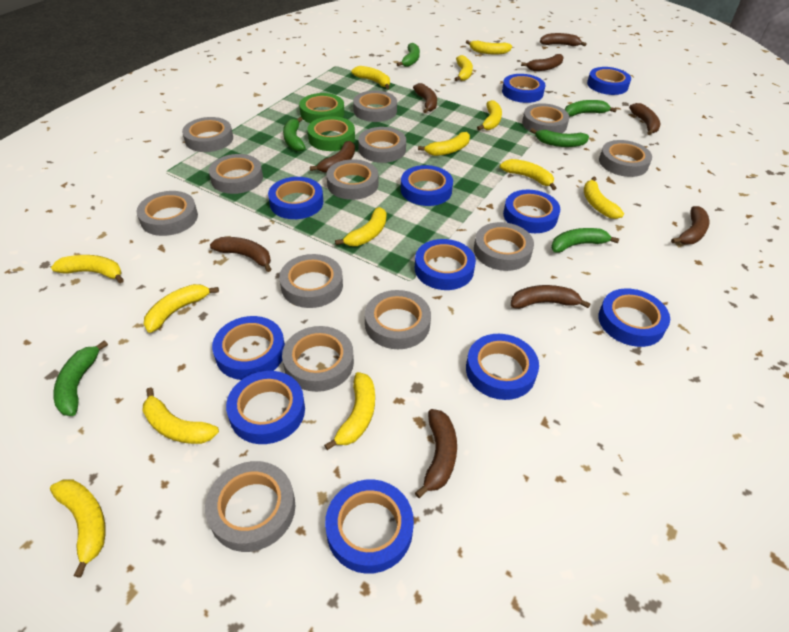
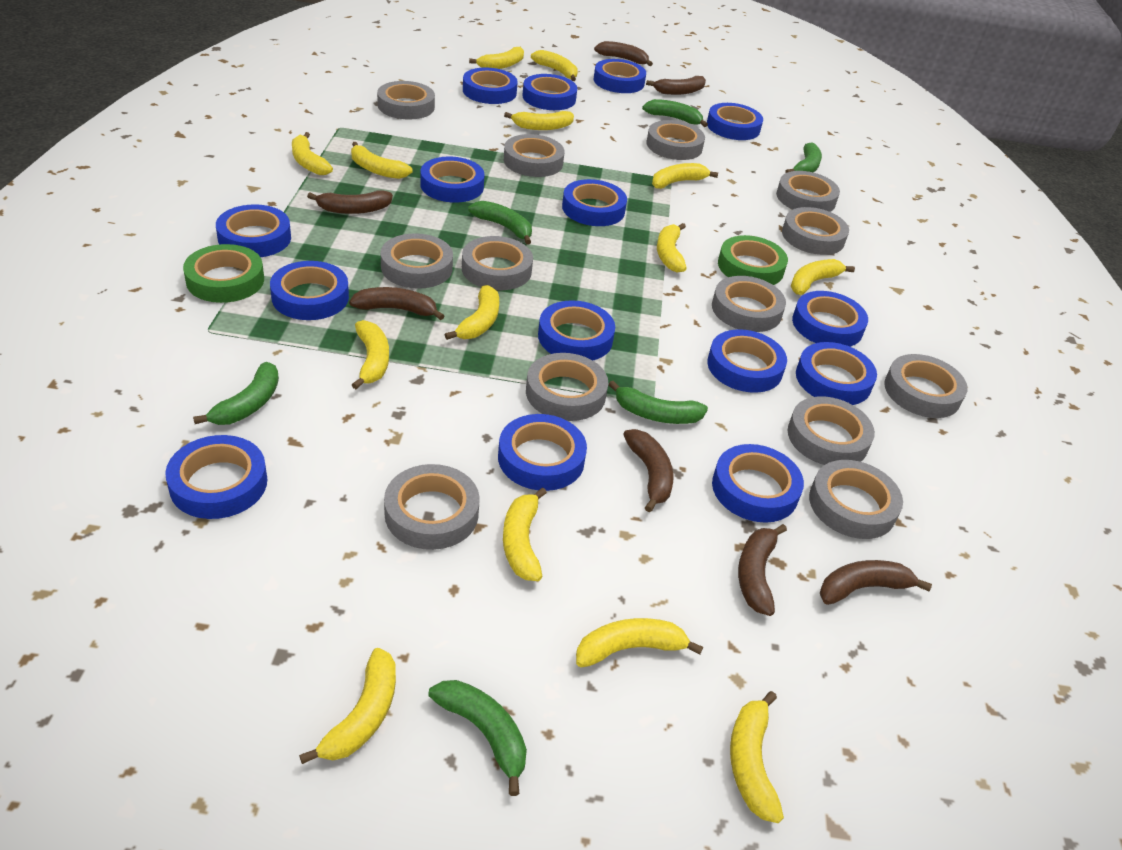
blue tape: [212,316,285,380] [226,371,305,444] [268,177,323,219] [325,479,414,574] [401,165,453,206] [415,239,476,290] [466,334,539,400] [502,74,545,103] [503,190,560,233] [587,67,631,95] [598,288,670,347] = 11 -> [165,435,267,519] [216,204,291,257] [270,261,349,320] [420,156,485,203] [463,67,518,104] [498,414,587,491] [522,74,577,110] [538,300,615,360] [562,179,627,226] [594,59,646,93] [707,103,763,140] [707,329,787,393] [712,444,804,523] [792,291,868,347] [796,342,877,405] = 15
brown banana: [210,237,271,272] [310,141,355,173] [413,83,437,113] [415,409,457,498] [511,285,591,309] [521,54,563,71] [540,33,586,46] [629,103,660,135] [671,206,709,244] = 9 -> [307,190,393,214] [349,287,444,320] [594,41,653,66] [623,429,673,513] [646,76,706,95] [738,524,787,616] [820,560,932,605] = 7
yellow banana: [50,479,105,578] [51,255,124,283] [143,387,219,444] [144,284,219,333] [324,372,375,450] [335,207,386,246] [351,66,390,89] [418,132,470,156] [455,55,473,81] [466,40,512,55] [477,100,502,130] [500,159,556,190] [584,176,624,219] = 13 -> [292,132,333,175] [299,648,396,764] [351,142,413,179] [352,320,389,389] [445,285,499,340] [469,47,524,69] [503,487,547,581] [504,111,574,130] [531,50,578,81] [576,618,703,667] [652,163,718,189] [657,223,687,273] [730,691,784,823] [791,259,855,295] = 14

